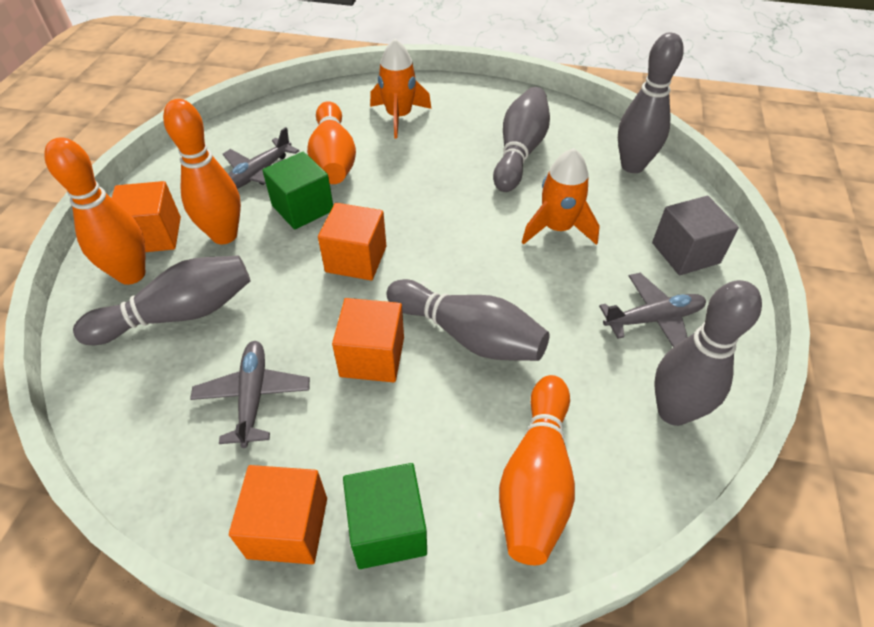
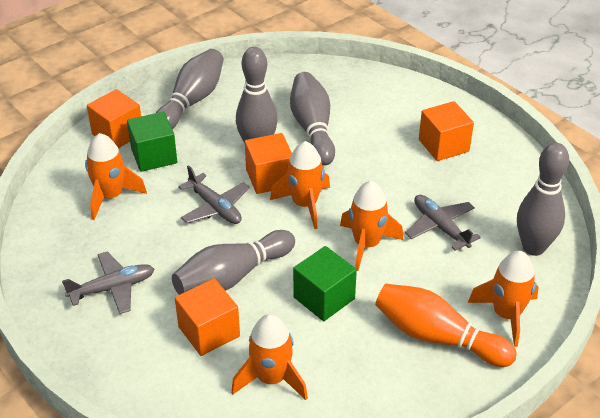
grey cube: [652,196,739,275] = 1 -> none = 0
orange bowling pin: [44,137,145,285] [163,99,241,244] [307,101,356,184] [499,375,575,565] = 4 -> [375,284,517,367] = 1
orange rocket: [370,39,432,138] [522,148,600,245] = 2 -> [85,133,147,220] [231,314,308,400] [270,141,330,229] [340,181,403,271] [468,251,538,347] = 5

